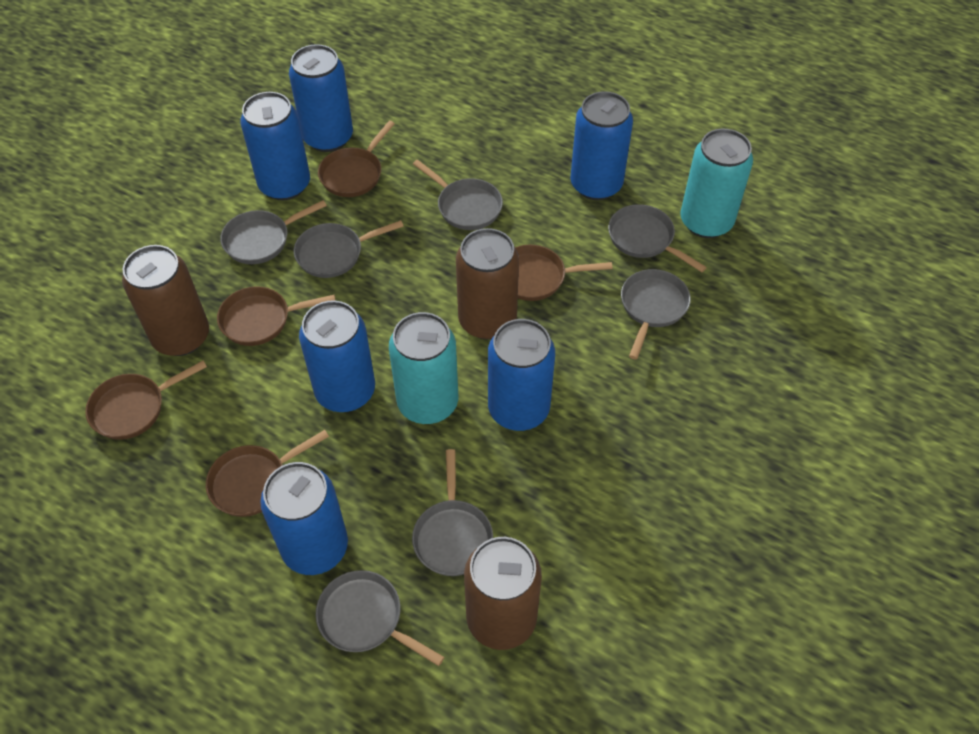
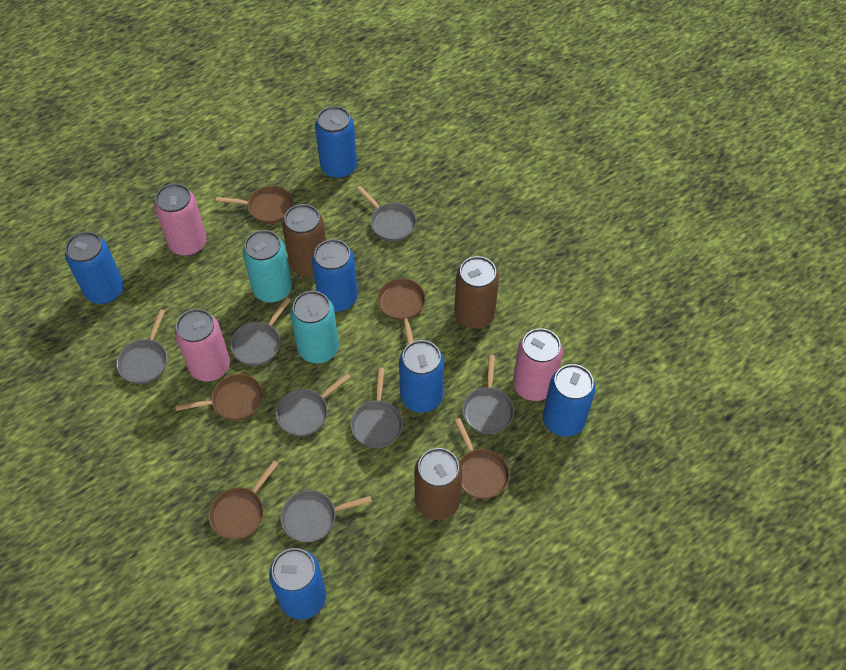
pink can: none = 0 -> [154,183,207,256] [175,309,230,382] [513,328,563,401] = 3

